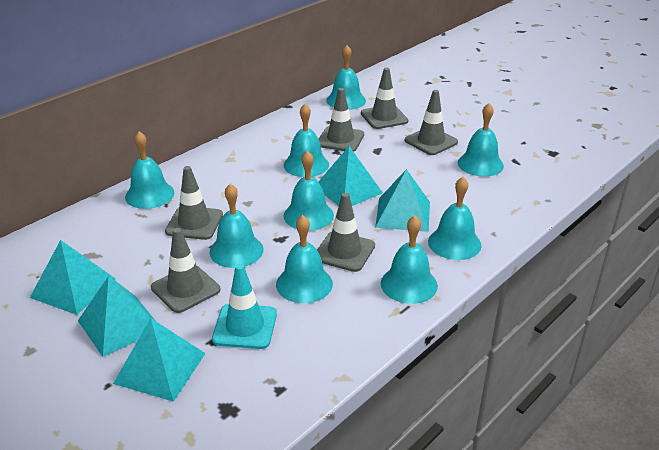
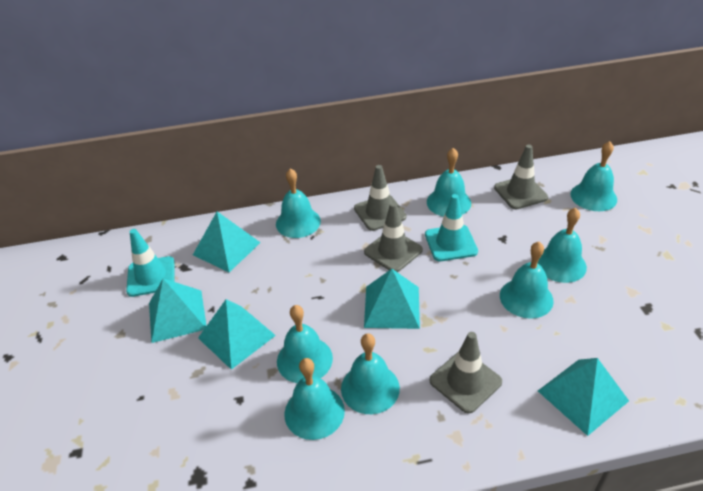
grey traffic cone: [151,228,221,313] [165,166,223,240] [317,193,375,272] [319,88,364,152] [361,68,408,129] [405,90,458,155] = 6 -> [354,165,406,231] [364,202,423,272] [430,332,502,413] [494,145,548,209] = 4
turquoise bell: [125,131,174,209] [210,183,264,268] [276,215,333,303] [284,104,329,177] [284,150,334,231] [326,45,366,110] [381,215,438,304] [428,177,482,260] [458,103,504,177] = 9 -> [276,168,321,238] [277,305,333,383] [284,358,345,440] [341,333,400,414] [427,148,471,217] [500,242,554,319] [538,208,587,283] [571,141,617,211] = 8
turquoise traffic cone: [212,264,277,349] = 1 -> [126,229,175,297] [425,194,478,261] = 2

